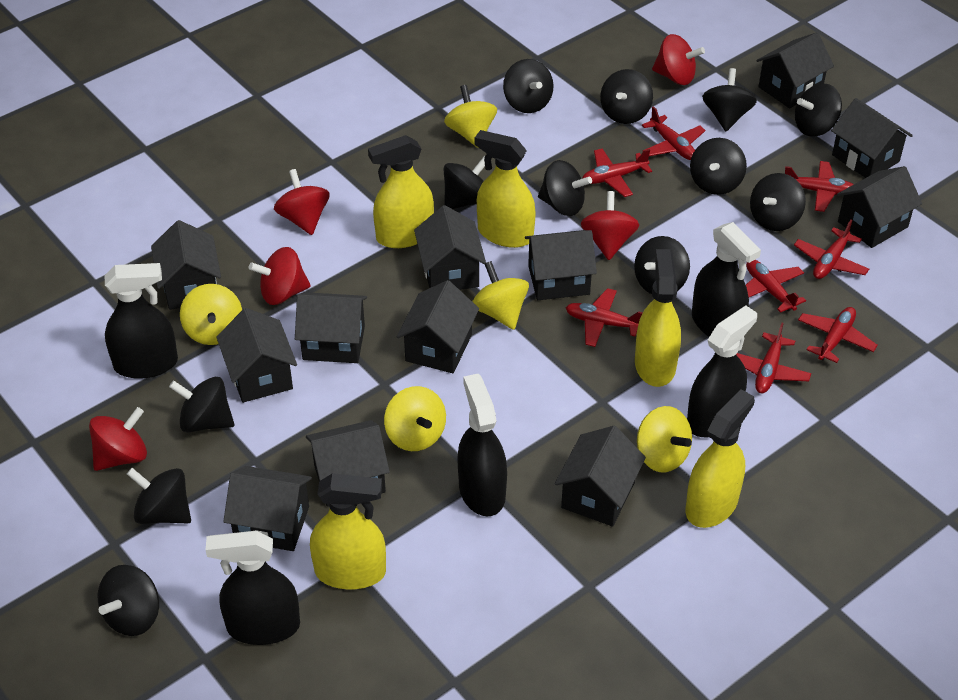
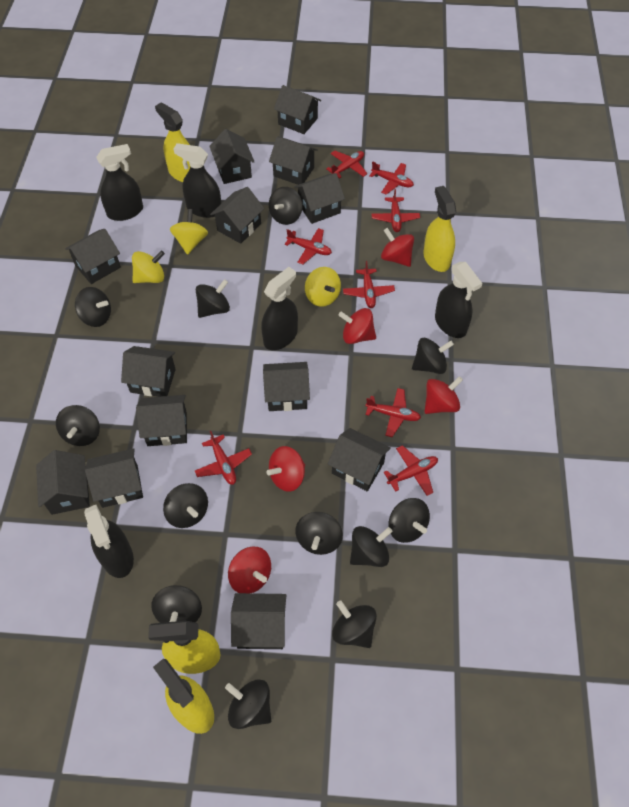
black house: [151,220,221,310] [216,308,297,403] [223,466,312,551] [295,292,367,363] [306,420,390,507] [397,280,479,373] [414,205,486,290] [525,230,597,300] [555,426,646,527] [756,32,834,108] [831,98,913,178] [837,166,922,248] = 12 -> [36,450,90,515] [65,229,121,284] [85,448,143,508] [121,346,176,397] [136,395,187,446] [209,129,254,184] [210,187,264,244] [231,593,286,649] [263,362,310,411] [269,136,318,185] [274,85,321,134] [294,173,345,224] [328,428,391,491] = 13
yellow spinning top: [180,284,242,345] [384,386,446,451] [444,85,497,148] [472,261,529,330] [637,406,692,472] = 5 -> [132,251,165,283] [170,209,208,255] [305,267,341,307] = 3
yellow spray bottle: [310,473,386,590] [368,135,434,248] [474,130,536,248] [635,249,681,387] [686,389,755,528] = 5 -> [148,621,221,674] [153,659,214,734] [155,102,190,182] [423,186,456,272] = 4

